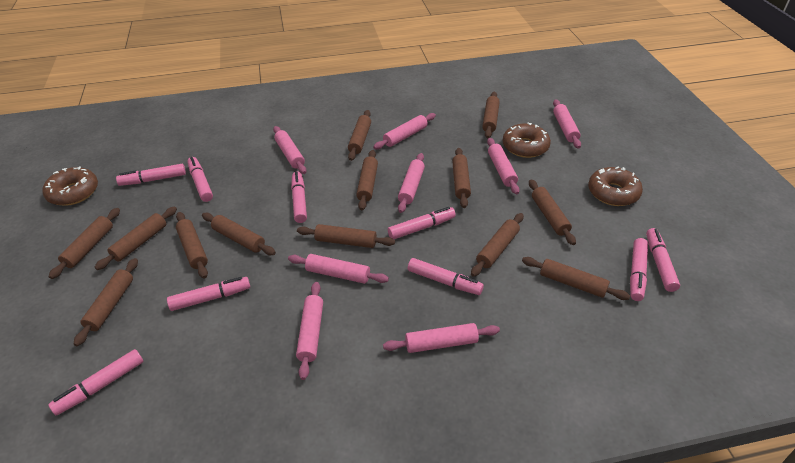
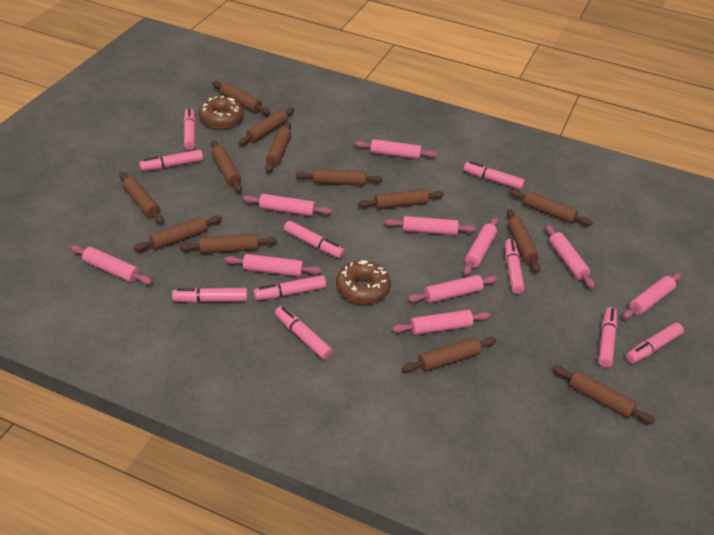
brown donut: [42,167,98,206] [502,122,551,158] [588,166,643,206] = 3 -> [199,96,244,128] [336,260,391,304] = 2
pink marker: [48,349,143,415] [116,164,186,186] [167,277,250,311] [187,157,213,202] [291,172,307,223] [388,207,456,239] [407,258,484,295] [630,238,648,301] [646,228,680,292] = 9 -> [139,150,203,171] [172,288,247,303] [184,108,196,150] [253,275,326,300] [275,306,333,360] [284,221,345,258] [463,161,525,190] [505,239,525,294] [598,307,617,368] [626,322,684,363] = 10
pink rolling pin: [273,126,307,174] [288,254,389,284] [296,282,323,380] [373,113,436,149] [383,323,500,353] [398,153,425,213] [487,138,520,195] [553,99,581,149] = 8 -> [70,245,153,285] [225,254,322,277] [243,194,332,216] [355,139,437,159] [385,216,476,235] [392,310,490,335] [408,275,498,303] [463,217,498,275] [545,225,595,289] [623,273,682,319] = 10

